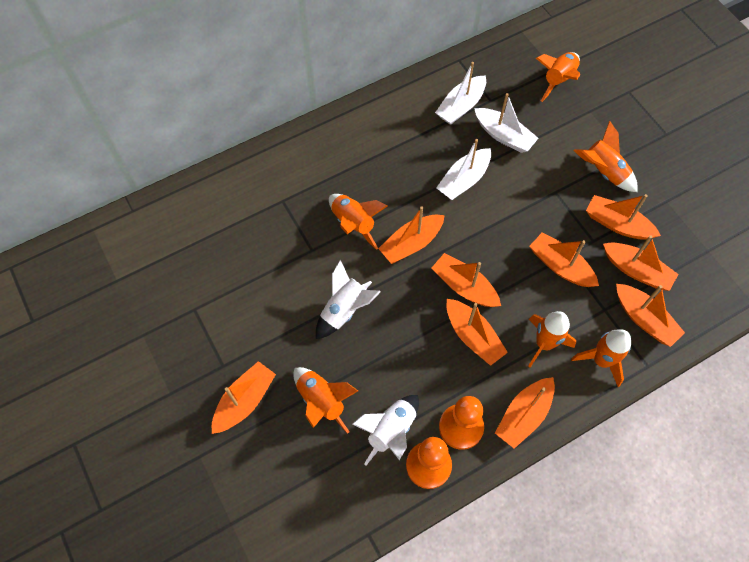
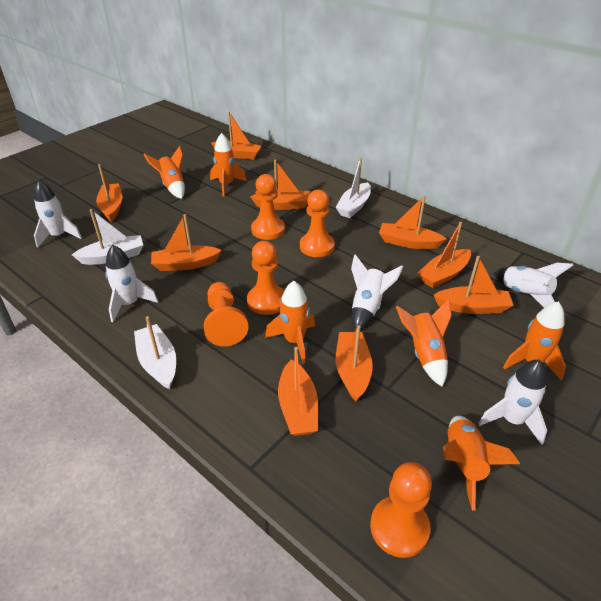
orange pawn: [406,437,452,489] [439,396,484,450] = 2 -> [204,282,248,346] [247,241,284,315] [251,174,285,240] [300,190,335,257] [370,462,432,558] = 5
white rocket: [316,260,381,339] [353,395,419,465] = 2 -> [34,180,82,248] [105,244,158,322] [351,254,403,331] [478,359,547,445] [493,263,573,307] = 5

